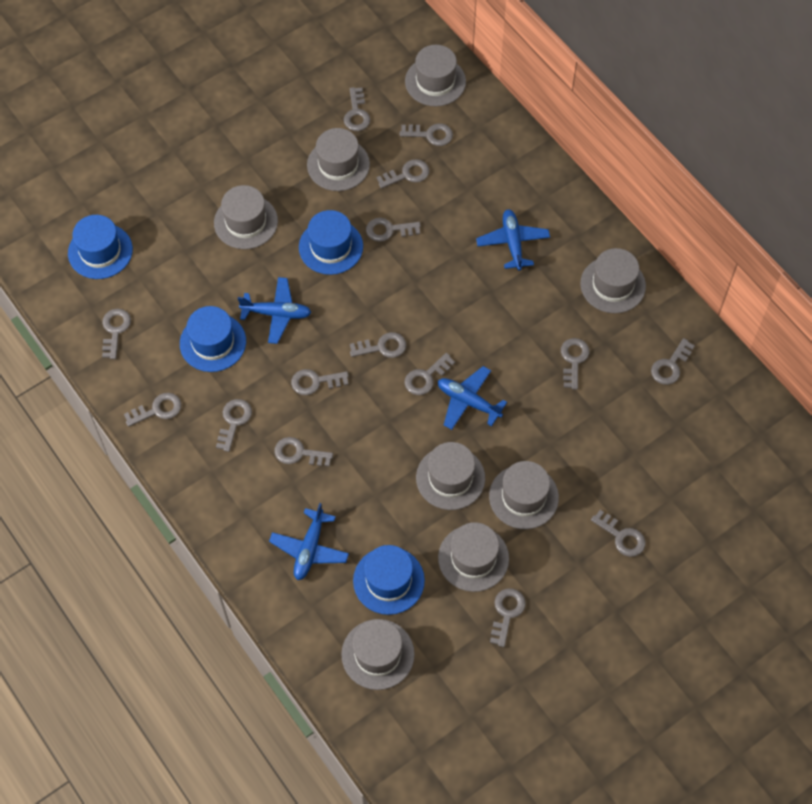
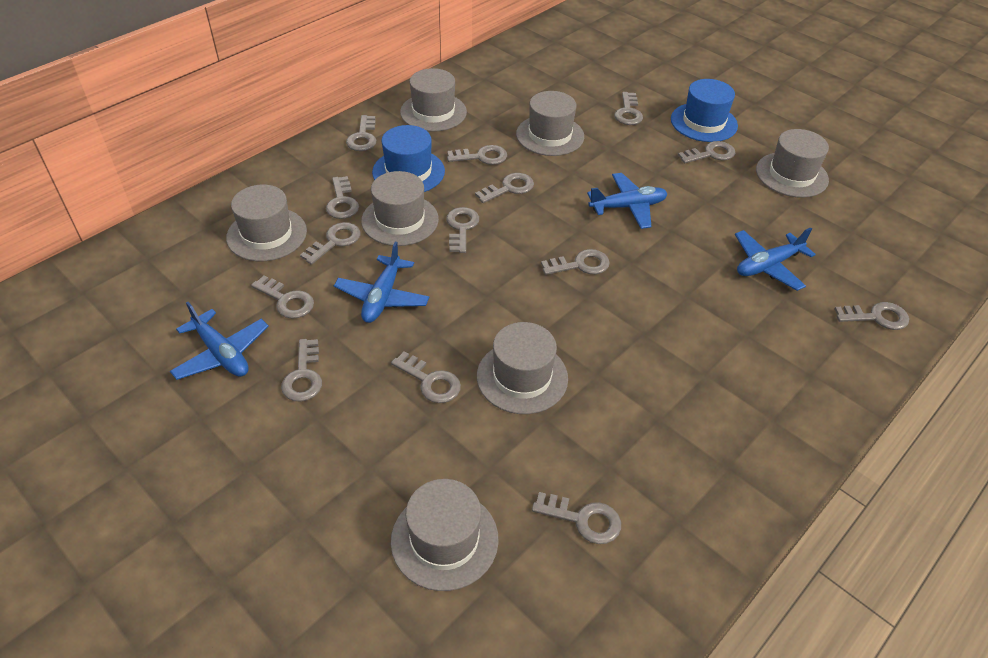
blue hat: [68,215,133,279] [180,306,246,372] [299,210,363,275] [353,545,425,615] = 4 -> [372,125,445,192] [671,79,738,142] = 2
grey hat: [214,185,278,249] [307,128,370,191] [341,619,415,690] [405,45,466,106] [416,442,485,510] [438,522,509,592] [489,461,559,529] [580,248,646,313] = 8 -> [226,185,307,261] [361,171,439,246] [391,479,499,591] [400,68,467,132] [477,322,568,414] [516,91,584,156] [756,129,829,198] = 7
grey key: [102,309,131,359] [124,393,182,427] [216,399,252,452] [275,437,333,466] [291,369,349,395] [344,87,370,131] [350,332,406,358] [366,218,421,242] [377,159,429,189] [400,123,453,146] [404,353,455,395] [490,588,526,647] [561,338,589,390] [591,510,645,557] [651,338,695,385] = 15 -> [251,275,314,319] [281,339,322,402] [300,222,360,265] [326,176,359,219] [346,115,376,151] [391,352,461,403] [446,207,479,253] [447,145,507,165] [475,173,534,203] [532,492,621,544] [541,249,610,275] [614,92,643,125] [678,141,735,163] [834,302,909,330] = 14

